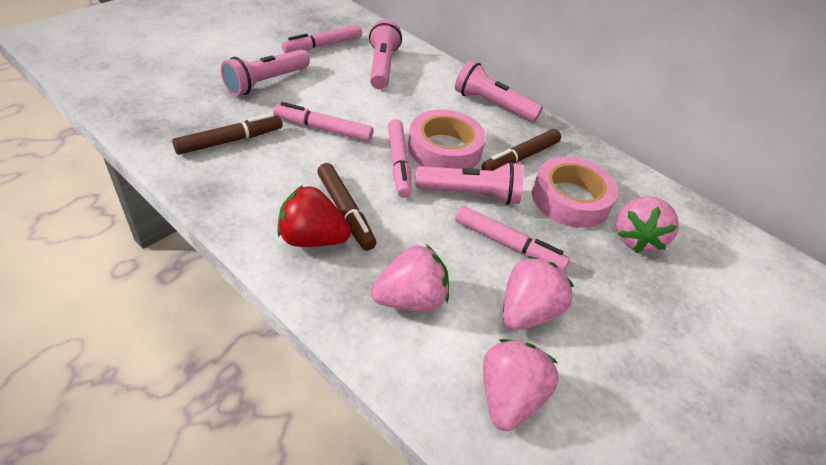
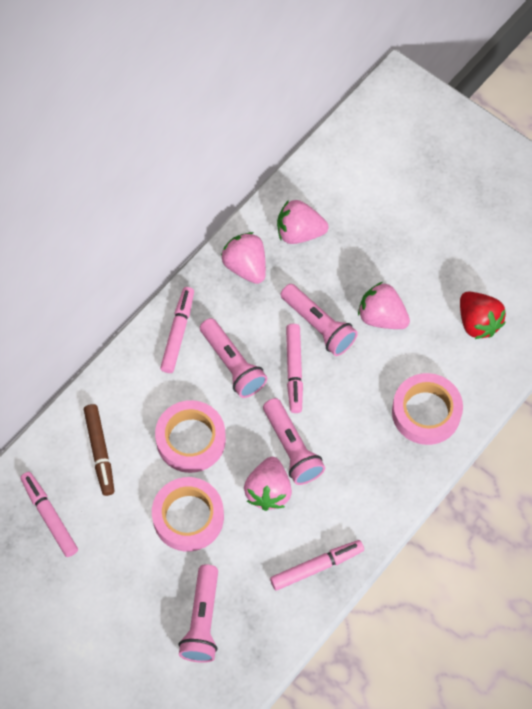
brown marker: [172,113,283,155] [317,163,376,251] [481,129,561,171] = 3 -> [84,404,114,496] = 1
pink tape: [408,110,486,169] [532,156,618,228] = 2 -> [152,477,224,552] [155,400,226,473] [392,373,463,445] = 3

